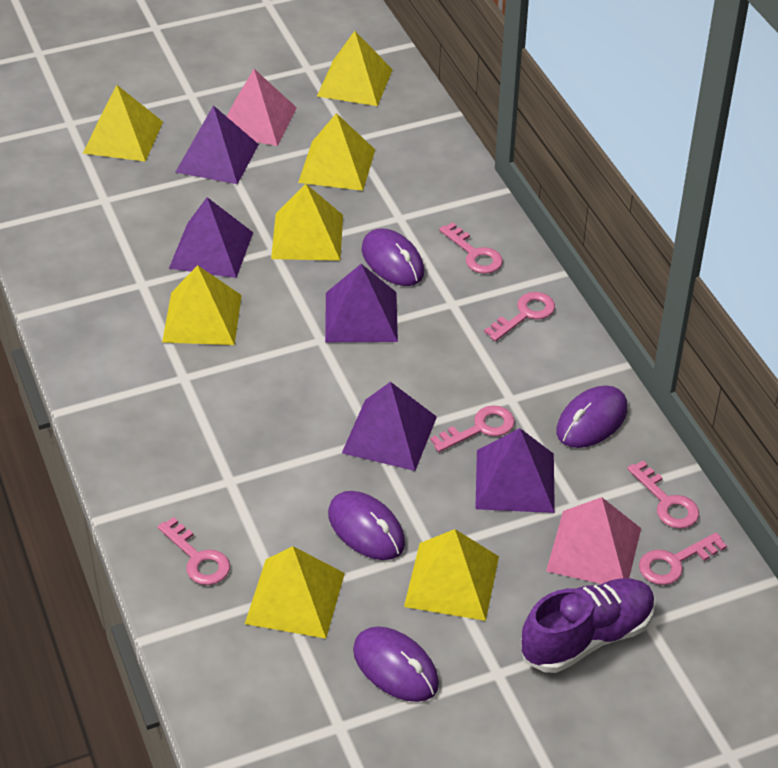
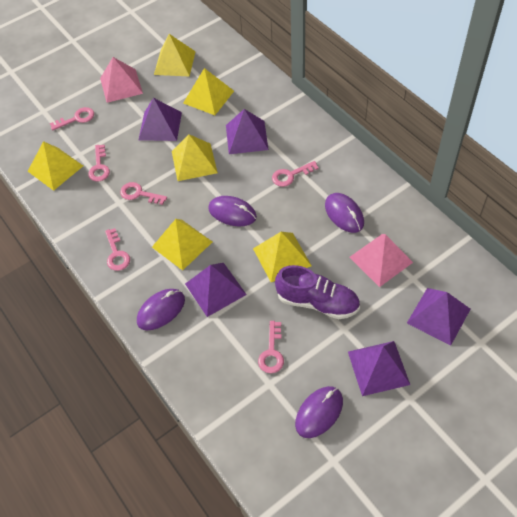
yellow pyramid: [83,85,163,162] [162,265,242,345] [245,546,345,639] [271,184,343,261] [298,113,375,191] [317,31,393,106] [404,529,499,621] = 7 -> [28,141,83,191] [152,219,212,271] [154,34,196,77] [172,134,218,181] [183,68,234,115] [253,232,312,282] = 6

